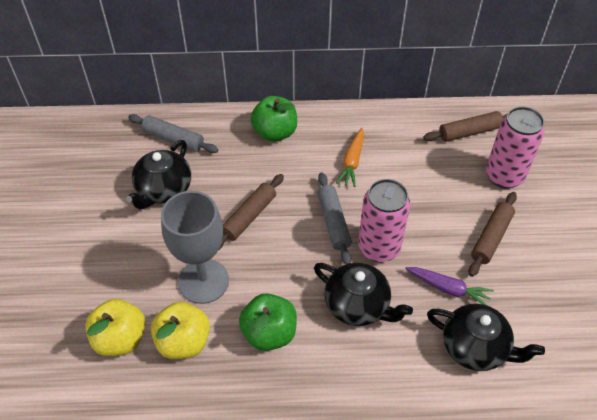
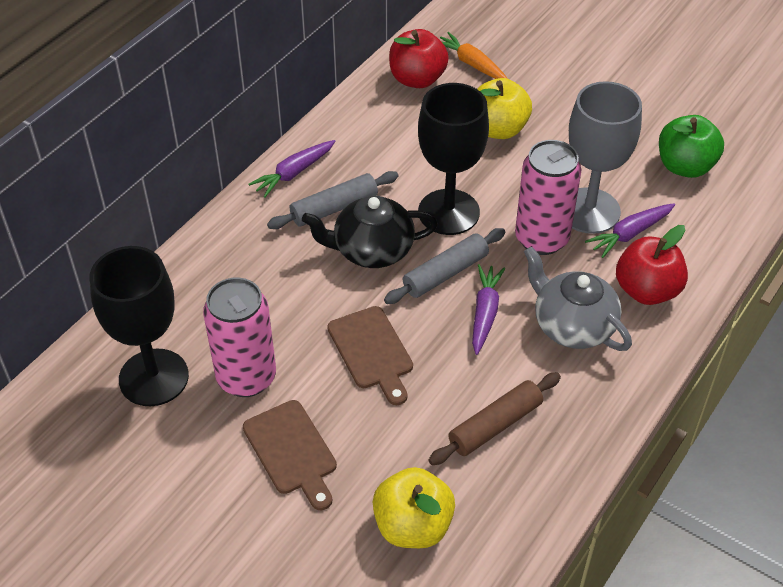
black goblet: none = 0 -> [89,246,189,406] [418,83,489,235] = 2
black teapot: [126,140,191,210] [314,263,413,326] [427,303,545,371] = 3 -> [302,196,438,268] = 1
brown cutting board: none = 0 -> [243,400,337,510] [327,306,413,405] = 2
brown rolling pin: [219,174,284,250] [423,111,507,142] [469,192,517,277] = 3 -> [429,372,561,465] = 1
green apple: [239,293,297,351] [250,96,297,142] = 2 -> [659,115,724,178] = 1
grey teapot: none = 0 -> [524,246,632,351] = 1
purple carrot: [405,267,494,305] = 1 -> [249,140,335,198] [472,264,505,355] [585,203,675,258] = 3
red apple: none = 0 -> [389,29,449,88] [616,225,688,305] = 2

